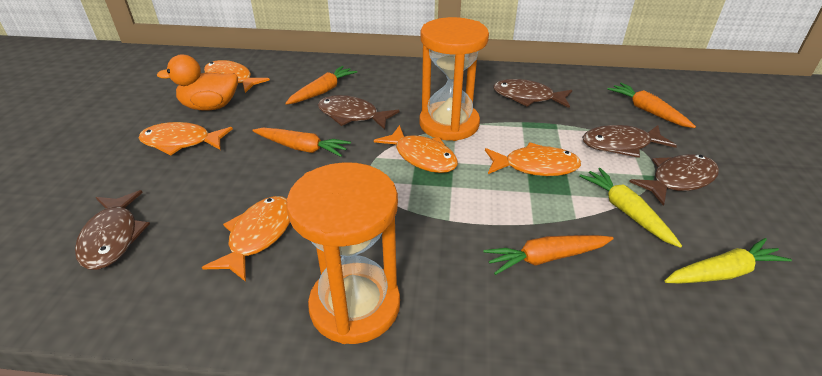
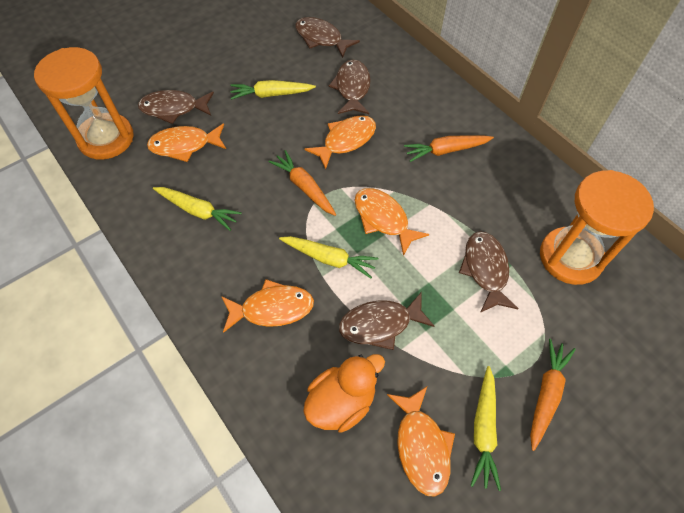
orange carrot: [252,128,351,157] [285,66,357,105] [484,235,614,275] [607,83,696,128] = 4 -> [268,150,336,216] [404,135,494,162] [530,339,576,451] = 3
yellow carrot: [579,168,682,248] [665,238,792,284] = 2 -> [153,187,242,231] [230,80,316,100] [279,236,379,279] [470,366,501,491] = 4

